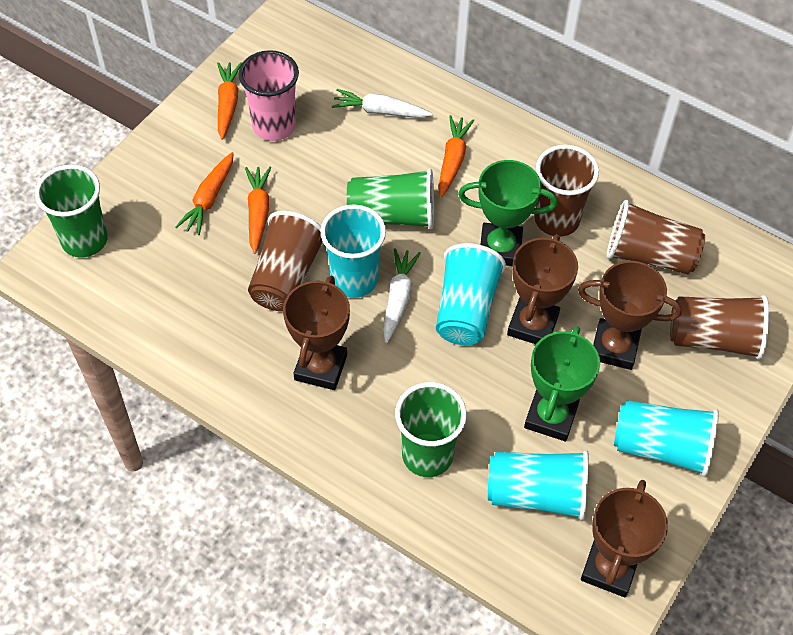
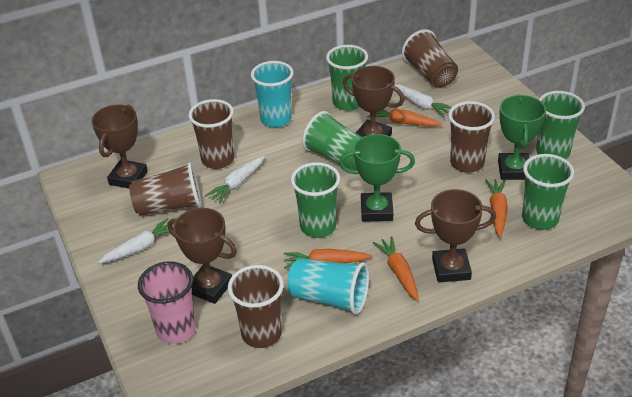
brown cup: [248,211,324,311] [535,145,599,237] [607,200,705,275] [670,295,769,360] = 4 -> [129,162,201,216] [188,99,234,169] [228,265,284,348] [402,29,458,88] [448,101,495,173] = 5
green cup: [35,165,108,258] [347,168,434,229] [395,382,467,477] = 3 -> [291,162,340,238] [302,111,362,170] [326,45,368,111] [522,154,574,230] [536,91,585,159] = 5
turquoise cup: [320,204,386,298] [436,243,506,345] [488,450,589,521] [614,400,719,477] = 4 -> [251,61,294,128] [287,258,369,315] = 2
white carrot: [332,89,433,118] [383,248,421,343] = 2 -> [98,218,169,264] [205,156,265,203] [394,84,452,117] = 3

